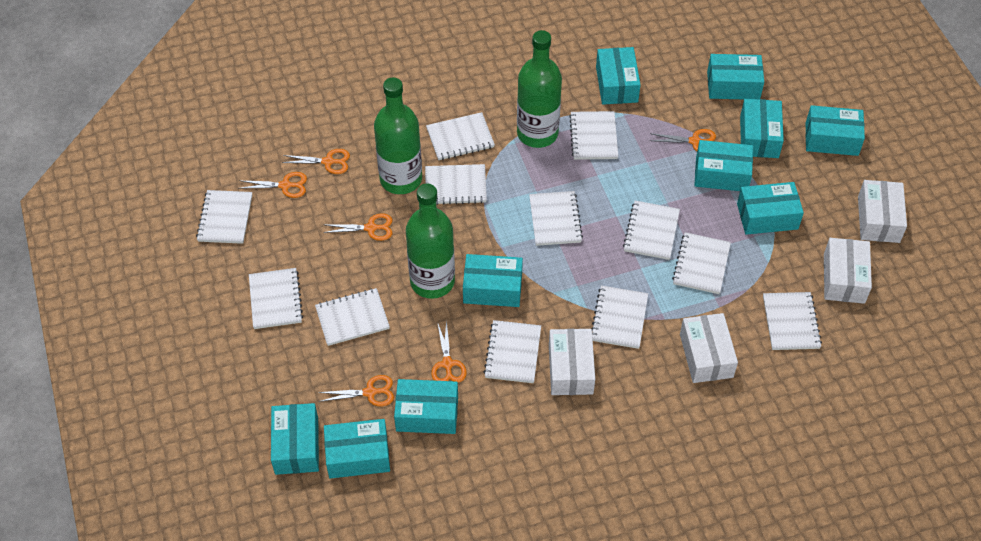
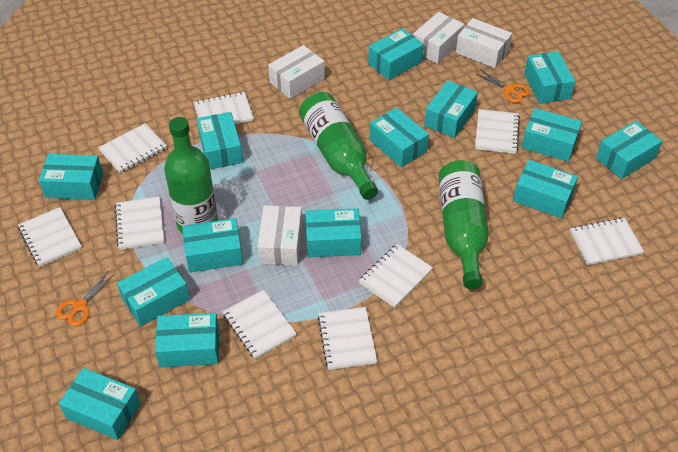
orange scissors: [241,172,307,198] [282,149,350,174] [318,375,394,406] [323,213,393,241] [431,320,467,382] [650,129,716,151] = 6 -> [56,270,115,326] [477,69,530,103] = 2
turquoise box: [271,403,319,475] [324,419,390,479] [394,379,458,434] [463,254,523,307] [596,47,641,105] [694,140,753,191] [707,54,764,100] [737,182,804,235] [740,99,784,158] [806,105,865,156] = 10 -> [39,154,103,200] [59,368,141,440] [117,257,190,326] [155,313,219,367] [182,218,243,273] [197,112,243,169] [306,208,362,258] [368,28,424,80] [370,108,429,167] [424,80,478,138] [513,160,578,218] [521,108,582,162] [524,51,576,104] [596,121,662,179] = 14
white notebook: [196,190,252,244] [249,268,303,329] [315,288,390,346] [425,164,487,205] [426,112,495,160] [484,320,541,383] [529,191,583,246] [569,111,618,160] [591,285,648,349] [623,201,680,260] [672,232,731,294] [763,292,822,350] = 12 -> [18,207,82,267] [98,123,167,173] [115,196,164,250] [193,92,254,124] [222,290,297,359] [317,307,377,370] [359,244,433,308] [475,109,520,154] [570,217,644,265] = 9

